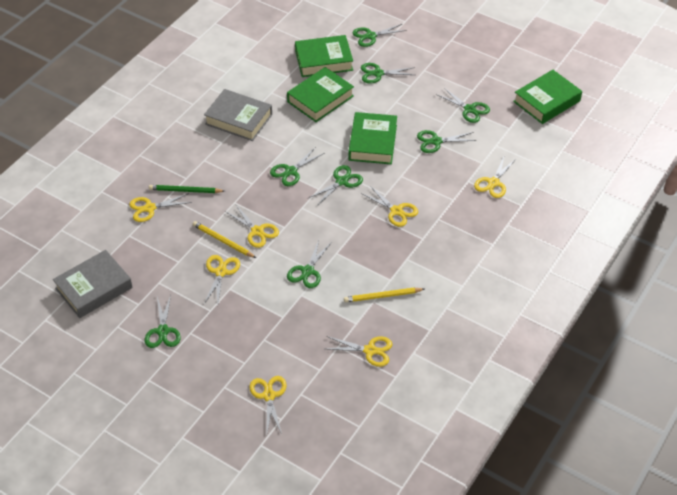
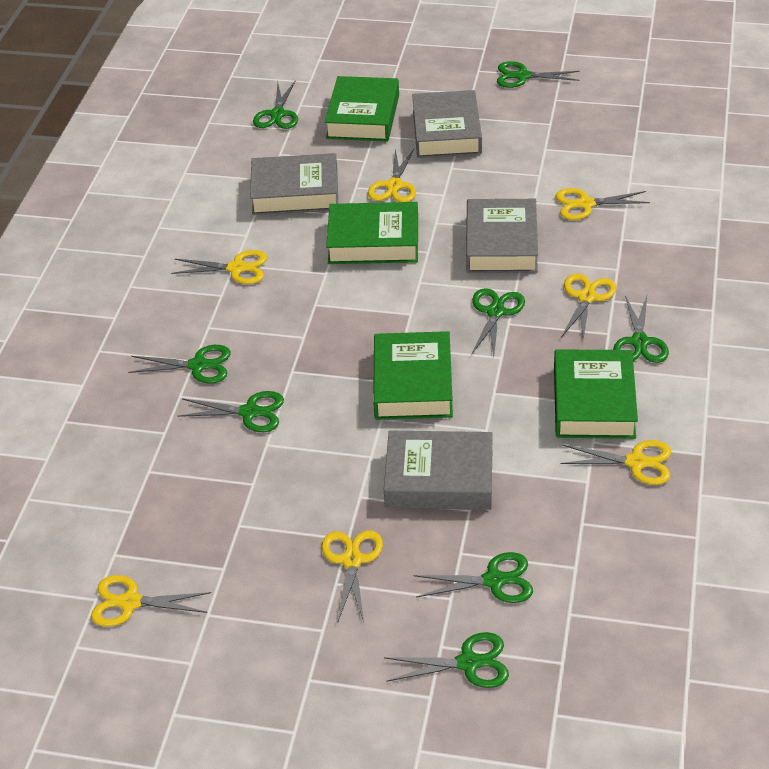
green pencil: [149,185,224,193] = 1 -> none = 0
grey book: [53,250,133,318] [204,89,272,141] = 2 -> [250,153,338,215] [384,431,493,510] [412,90,482,158] [466,199,538,273] = 4
yellow pencil: [192,221,256,258] [344,288,424,302] = 2 -> none = 0

